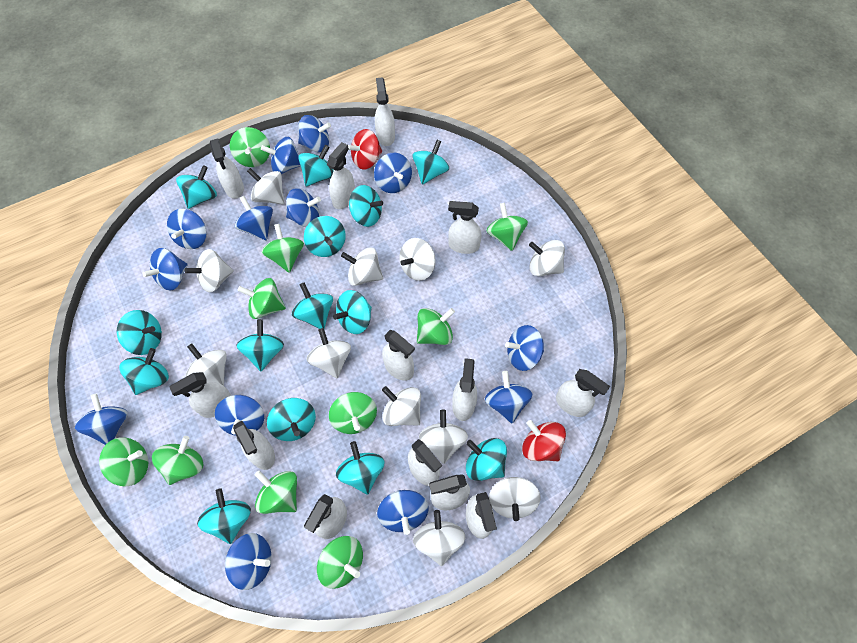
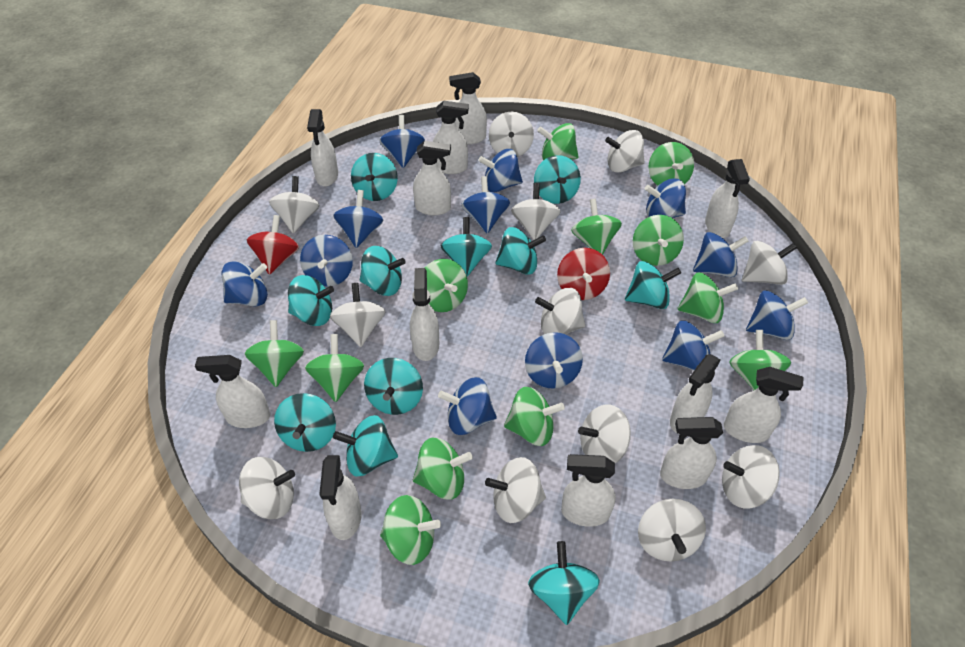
blue spinning top: [75,393,128,445] [142,248,187,291] [167,209,207,249] [215,395,264,436] [225,533,272,590] [235,196,273,240] [261,137,301,174] [286,188,321,227] [298,115,331,152] [374,153,412,193] [377,490,428,535] [485,371,532,423] [505,325,544,371] = 13 -> [222,261,268,306] [300,235,353,287] [333,190,384,248] [379,115,425,168] [438,377,497,435] [461,176,510,234] [478,149,523,192] [525,332,583,388] [645,178,686,218] [662,321,724,371] [693,232,749,277] [746,291,808,340] = 12
green spinning top: [99,437,148,486] [152,436,203,485] [230,127,270,167] [238,278,286,319] [255,471,297,514] [262,224,304,273] [317,536,363,589] [329,392,377,434] [417,308,455,345] [487,203,528,251] = 10 -> [244,320,304,387] [305,334,364,402] [380,495,441,565] [413,438,473,499] [425,259,468,312] [504,387,565,446] [537,123,579,161] [571,199,622,255] [633,215,684,266] [648,142,694,186] [677,272,738,323] [729,330,791,390] = 12
turquoise spinning top: [117,310,162,355] [119,348,169,395] [176,165,217,209] [197,488,251,544] [236,319,284,371] [267,398,316,441] [292,282,333,329] [298,145,333,186] [304,216,346,257] [333,290,372,334] [336,441,384,495] [349,185,383,227] [412,140,449,185] [466,438,507,481] = 14 -> [274,393,336,452] [288,275,334,326] [333,415,398,477] [351,153,398,201] [360,246,406,296] [364,358,423,415] [441,217,492,277] [495,227,546,275] [528,541,600,625] [534,155,581,204] [625,261,681,309] = 11
white spinning top: [184,249,234,292] [185,343,227,386] [247,168,285,205] [306,328,351,378] [341,247,383,286] [382,386,421,426] [400,238,436,281] [413,510,465,566] [419,409,468,464] [489,477,541,521] [529,240,565,276] = 11 -> [239,457,295,519] [269,176,320,233] [330,283,386,347] [485,457,546,523] [489,112,534,157] [511,183,561,240] [535,288,585,334] [578,404,631,463] [605,130,645,173] [638,499,706,562] [722,445,780,508] [742,241,797,285] = 12
white spray bottle: [170,372,232,418] [210,139,244,199] [233,421,275,470] [304,494,347,539] [327,142,355,209] [375,77,395,146] [382,330,415,381] [408,439,442,486] [429,475,470,510] [448,201,482,254] [452,358,477,421] [466,492,497,539] [556,369,610,417] = 13 -> [195,355,270,428] [307,109,338,187] [319,455,362,540] [410,268,439,361] [413,141,451,215] [433,101,469,174] [449,72,487,144] [561,454,616,527] [660,417,723,489] [670,354,721,434] [705,159,750,238] [724,367,804,443] = 12

